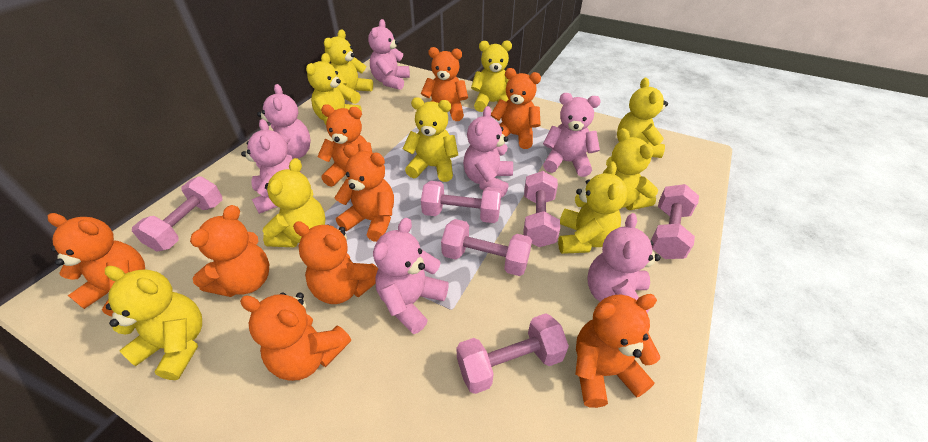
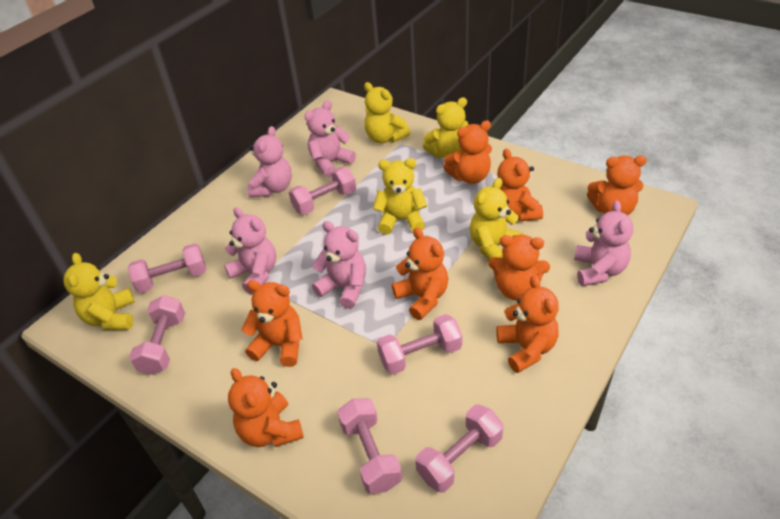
orange teddy bear: [48,213,145,317] [190,205,269,297] [240,293,351,381] [293,221,378,304] [317,105,372,187] [335,145,394,242] [421,47,468,121] [491,68,541,149] [575,294,660,408] = 9 -> [228,368,304,447] [241,280,303,367] [392,227,448,320] [444,120,492,184] [488,234,550,301] [496,275,559,373] [497,148,543,221] [587,155,647,215] = 8
pink teddy bear: [241,119,301,214] [257,84,311,159] [368,19,410,90] [373,218,449,334] [463,106,513,197] [543,93,601,177] [588,213,661,314] = 7 -> [224,207,276,295] [247,126,292,197] [304,100,356,178] [312,221,366,309] [574,200,633,286] = 5
yellow teddy bear: [105,266,202,380] [263,158,326,247] [306,53,362,125] [324,29,373,104] [403,98,458,182] [471,41,512,112] [558,162,628,254] [602,128,658,210] [617,77,668,158] = 9 -> [64,253,135,330] [364,82,410,143] [373,158,427,235] [423,97,469,158] [470,178,523,260] = 5

